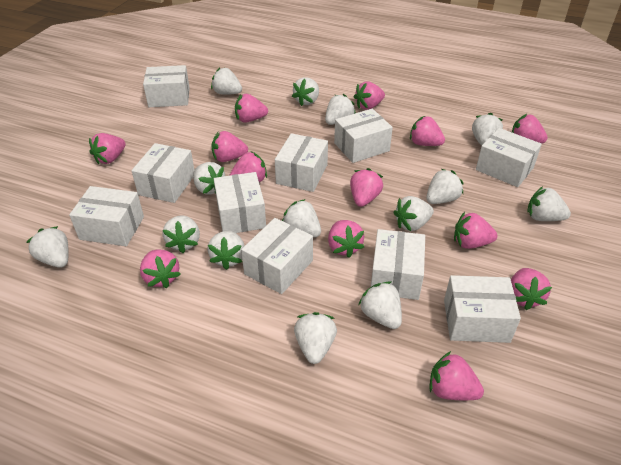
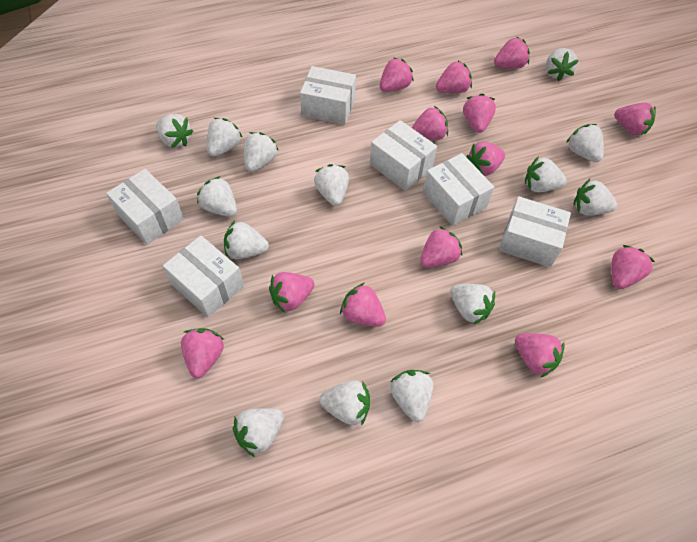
white box: [69,186,144,246] [131,143,194,203] [143,65,190,107] [214,172,266,233] [241,218,313,294] [275,133,328,192] [334,109,393,163] [371,229,425,300] [444,275,521,343] [476,128,542,187] = 10 -> [106,169,184,245] [163,235,244,317] [300,66,356,125] [370,120,437,191] [423,153,494,226] [499,196,571,267] = 6

